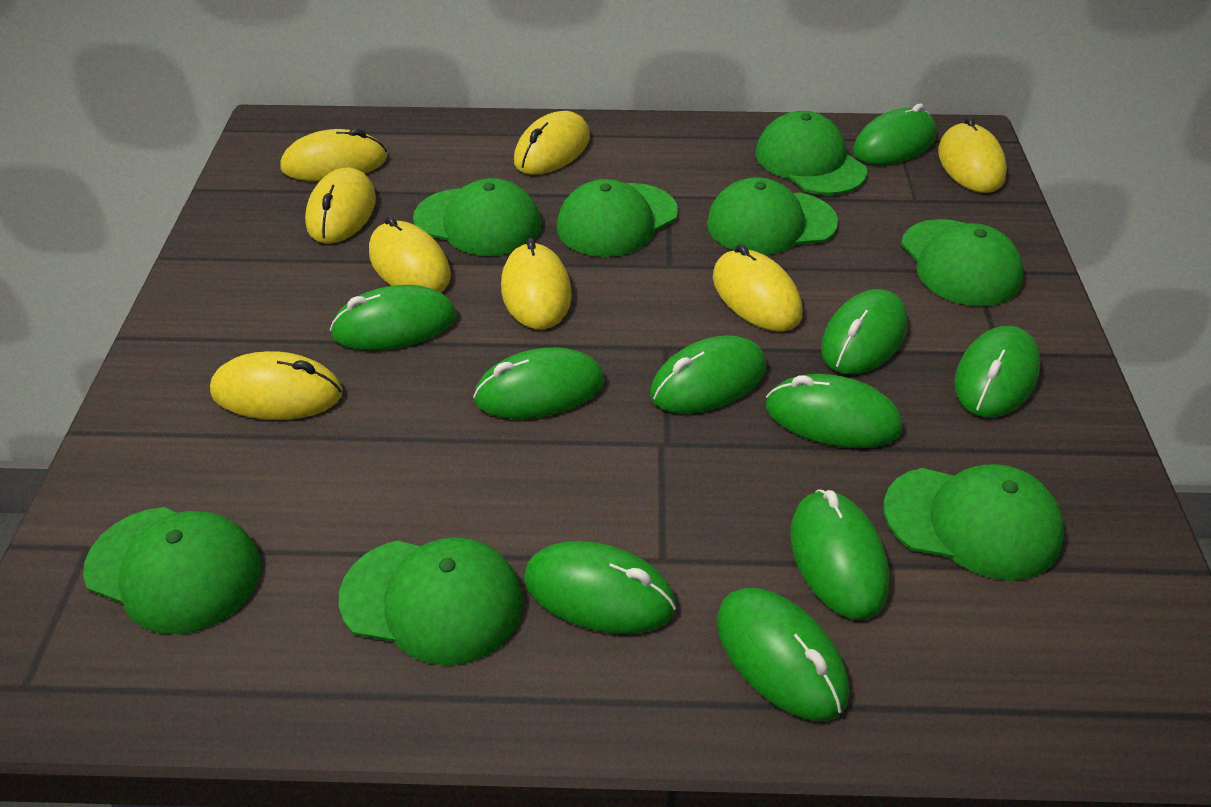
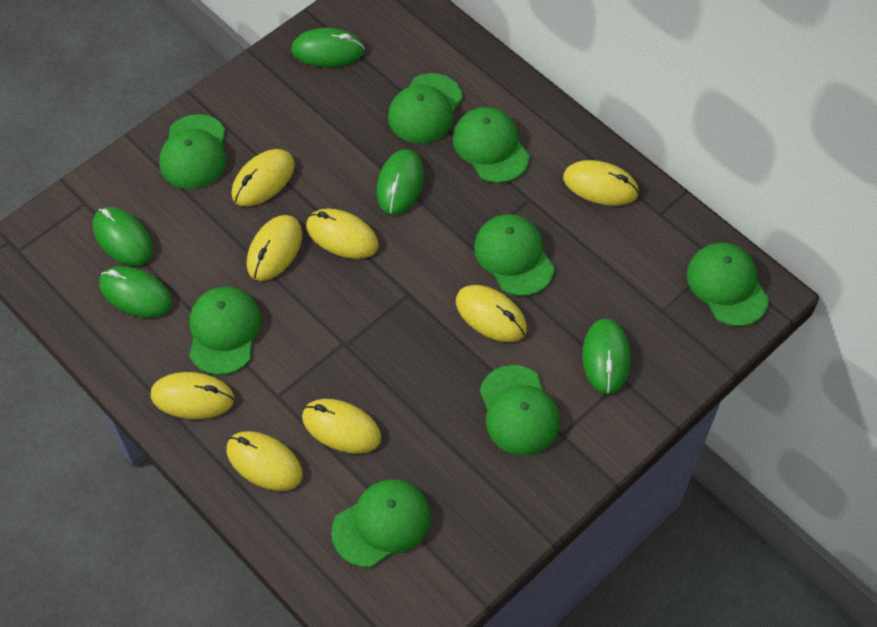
green mouse: [330,285,456,350] [473,347,604,419] [524,541,676,634] [650,335,766,414] [717,588,849,721] [766,374,903,448] [790,489,889,620] [821,289,907,374] [853,104,937,165] [954,326,1040,417] = 10 -> [93,207,153,266] [99,266,172,318] [291,28,365,67] [377,149,424,215] [582,319,630,394] = 5

